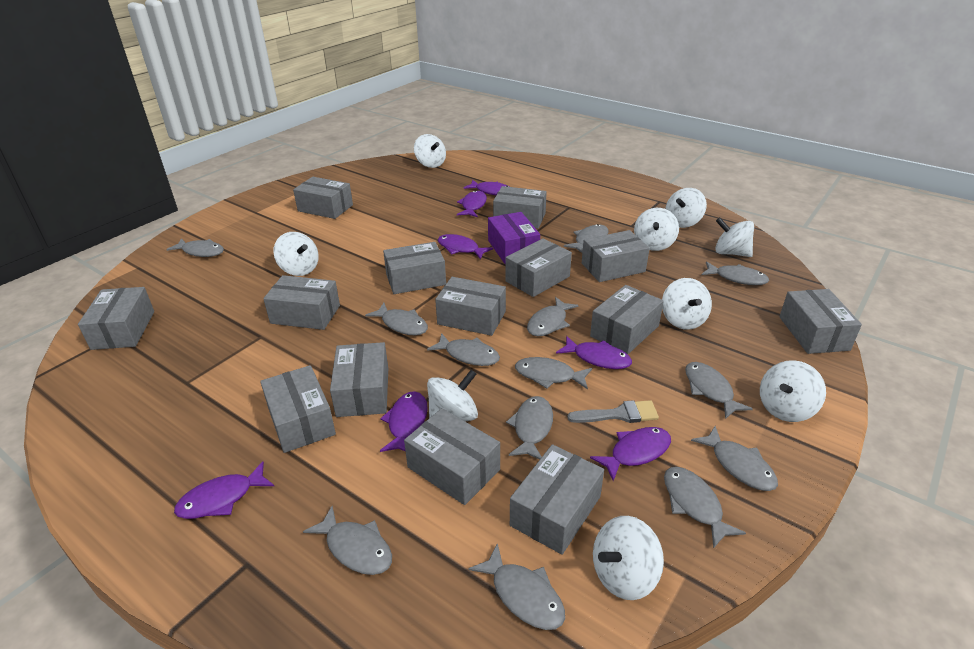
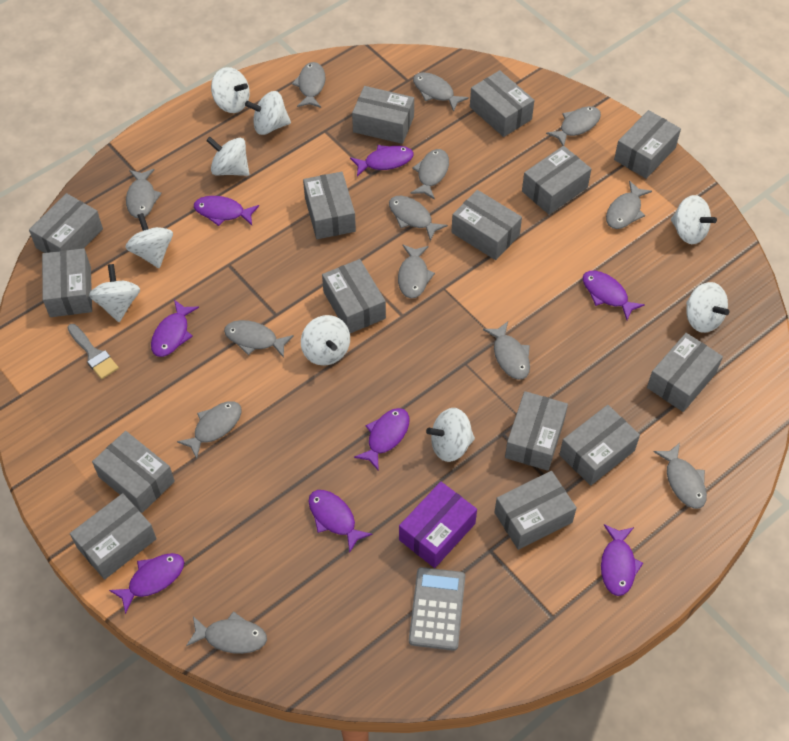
grey box: [78,287,154,350] [260,365,336,453] [263,275,340,330] [293,177,353,219] [330,342,388,417] [383,242,446,294] [404,408,500,505] [435,277,506,336] [493,186,547,228] [505,238,572,297] [510,444,604,555] [582,230,650,282] [590,285,664,354] [779,289,862,354] = 14 -> [29,193,103,253] [42,248,92,317] [70,493,157,580] [92,431,175,513] [303,172,356,239] [322,259,386,333] [352,86,414,144] [451,190,522,260] [470,70,534,137] [494,471,577,550] [505,391,568,471] [522,146,591,215] [559,405,640,486] [614,110,681,179] [647,333,723,412] = 15
grey calculator: none = 0 -> [409,567,465,651] = 1
purple fish: [174,461,274,519] [380,391,428,452] [438,234,493,260] [457,191,487,217] [463,180,510,195] [556,336,632,369] [590,427,671,481] = 7 -> [109,553,184,614] [151,300,199,357] [194,196,259,226] [308,490,372,553] [350,145,414,177] [354,408,409,471] [583,271,645,320] [601,524,643,596] = 8

